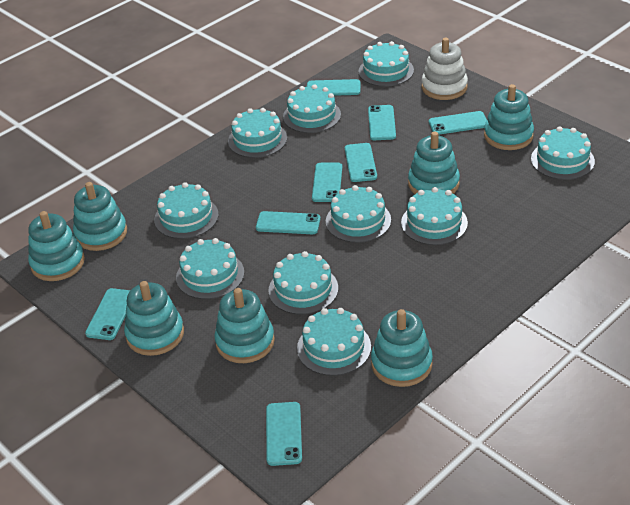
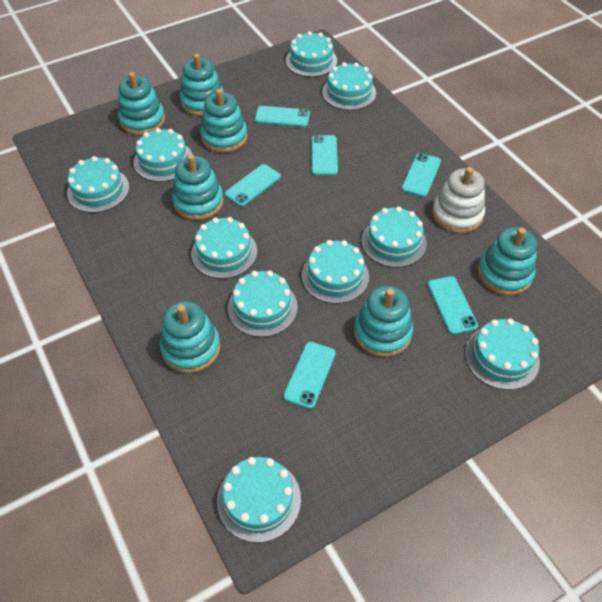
turquoise phone: [85,288,130,340] [256,211,320,234] [266,402,302,466] [307,79,361,96] [312,163,342,202] [345,143,377,182] [368,105,396,140] [429,111,487,135] = 8 -> [225,164,281,207] [255,106,310,127] [283,342,336,409] [312,135,338,176] [402,153,441,197] [428,276,478,335] = 6

